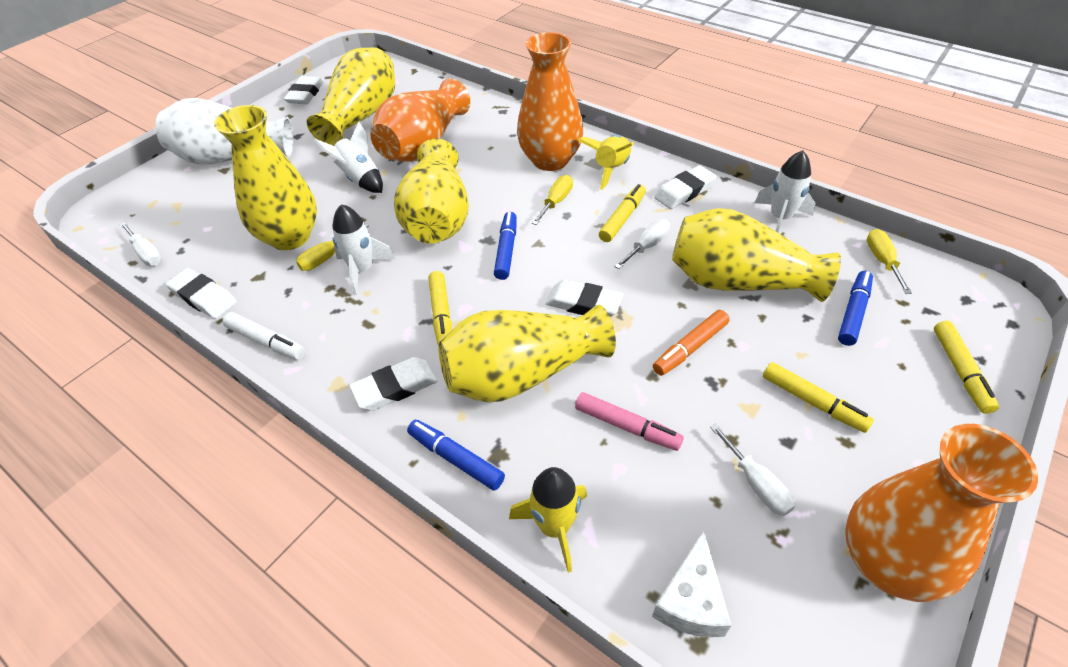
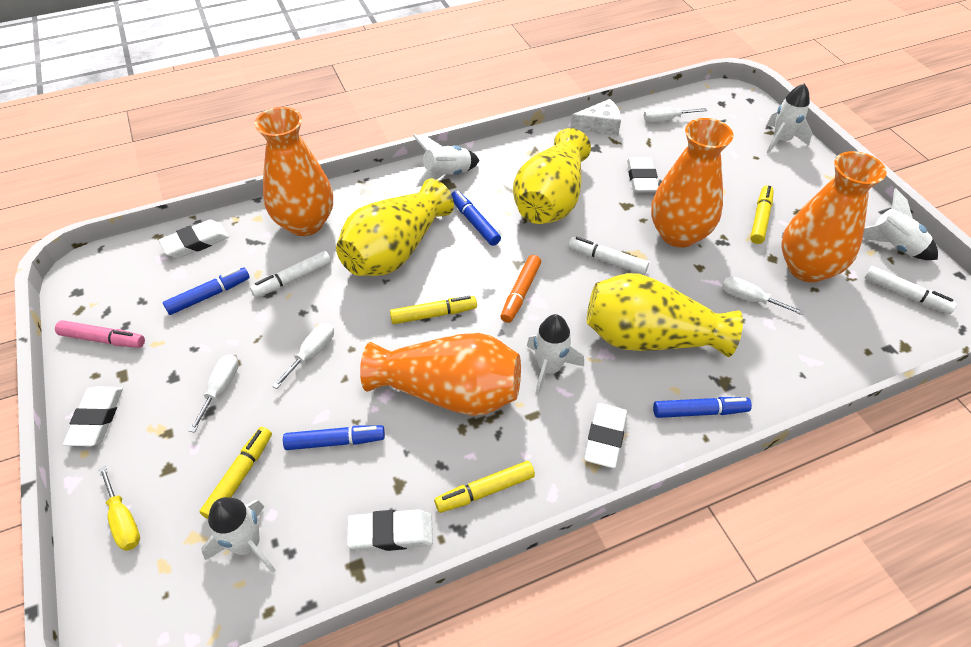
blue marker: [407,420,505,490] [494,212,517,280] [838,271,873,346] = 3 -> [163,267,250,315] [283,425,385,450] [451,191,501,246] [653,397,752,418] = 4
orange vase: [370,78,470,162] [517,32,583,171] [845,424,1038,602] = 3 -> [254,107,333,236] [360,333,521,416] [651,118,734,248] [781,151,887,282] = 4
white marker: [223,312,305,360] = 1 -> [250,251,331,298] [569,237,649,275] [864,266,957,314] = 3
white rocket: [314,122,383,193] [332,204,395,295] [755,150,816,232] = 3 -> [201,497,276,573] [413,134,480,187] [527,314,584,396] [766,84,812,154] [863,188,938,260] = 5
white screwdriver: [120,222,162,266] [614,219,670,269] [710,423,795,516] = 3 -> [189,354,239,433] [272,323,334,389] [644,107,707,122] [722,276,804,315] = 4
white vase: [156,98,293,165] = 1 -> none = 0
yellow rocket: [509,467,587,573] [578,135,634,190] = 2 -> none = 0
yellow screwdriver: [296,223,369,271] [532,175,573,225] [867,229,912,294] = 3 -> [99,466,140,551] = 1
yellow vase: [214,105,317,250] [307,47,395,146] [394,138,469,244] [438,305,616,402] [672,208,841,302] = 5 -> [336,179,454,276] [513,128,591,224] [587,273,743,357] = 3

